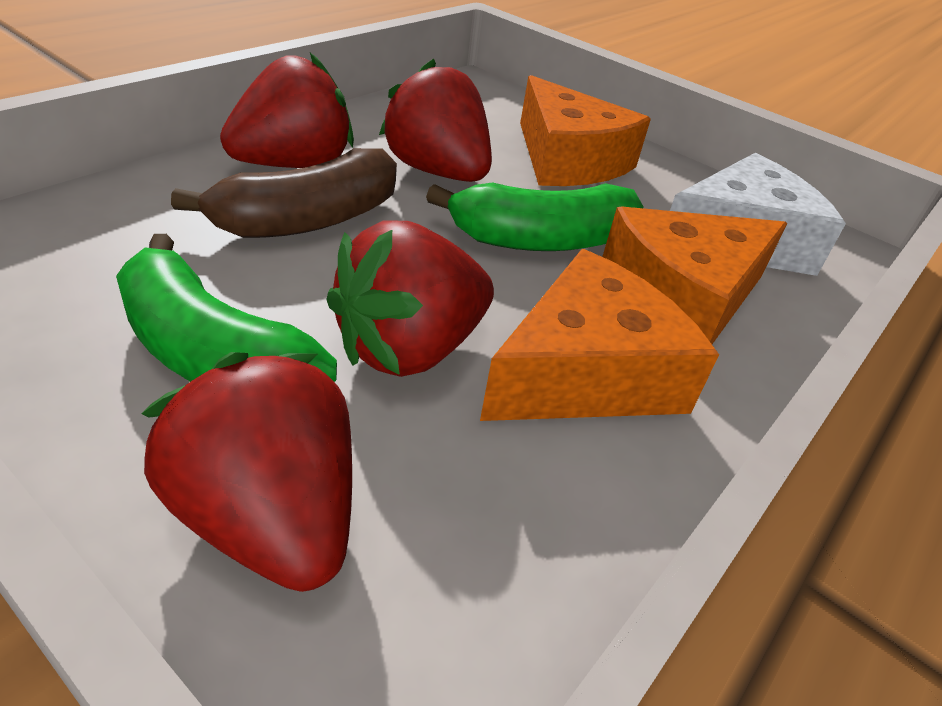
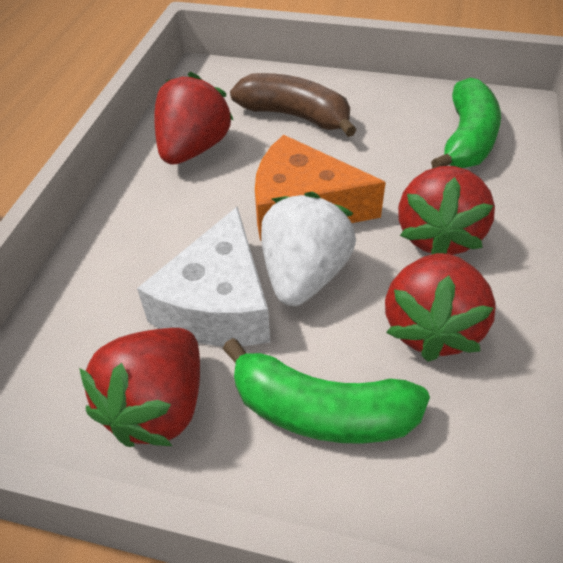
orange cheese: [480,249,719,421] [520,75,651,186] [602,206,787,344] = 3 -> [255,135,386,241] = 1
white strawberry: none = 0 -> [261,192,356,306] = 1

